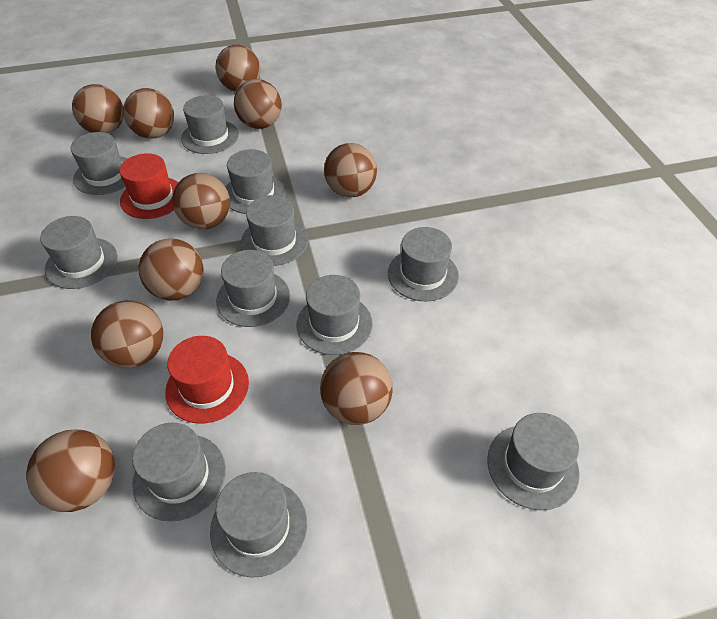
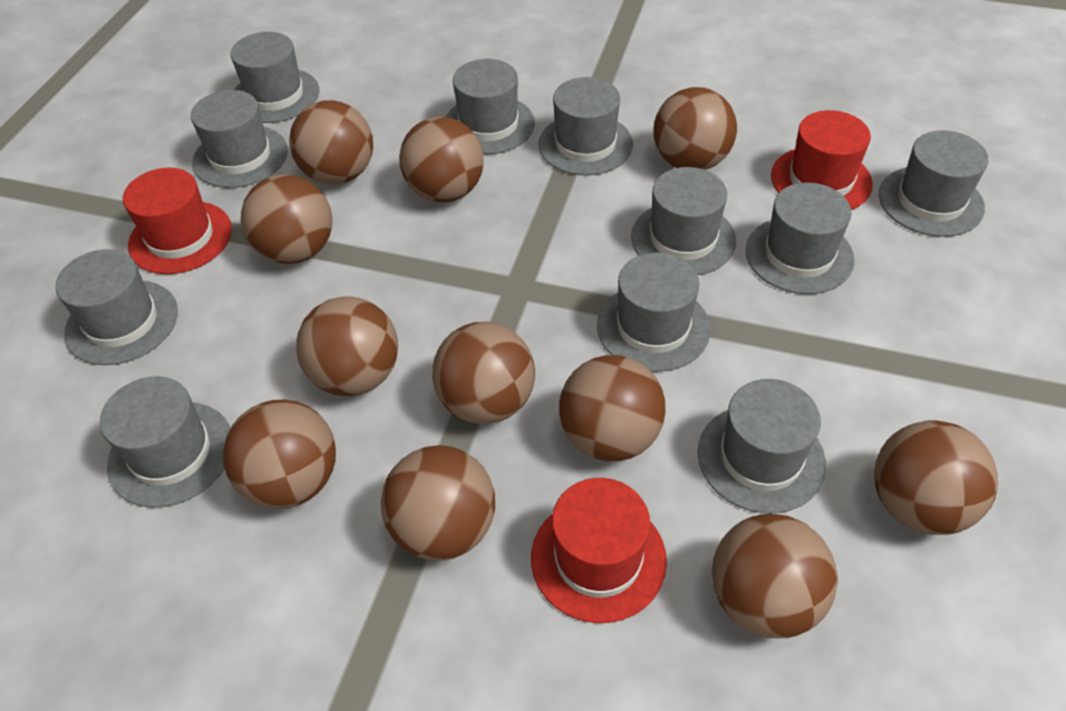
brown ball: [26,429,115,512] [72,84,124,133] [91,301,163,368] [123,88,174,139] [139,238,203,301] [172,173,230,230] [216,45,261,91] [234,79,282,129] [320,352,392,425] [324,143,377,198] = 10 -> [223,400,336,509] [241,174,332,264] [289,100,373,184] [297,296,398,396] [381,445,495,561] [399,116,484,202] [432,322,535,425] [559,355,666,461] [654,87,737,170] [712,514,838,638] [874,421,998,535] = 11
red hat: [119,153,178,219] [165,336,249,424] = 2 -> [123,168,232,274] [531,478,667,623] [771,110,873,210] = 3

